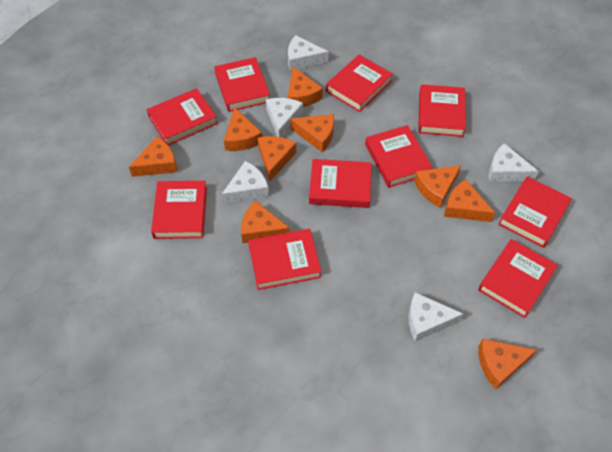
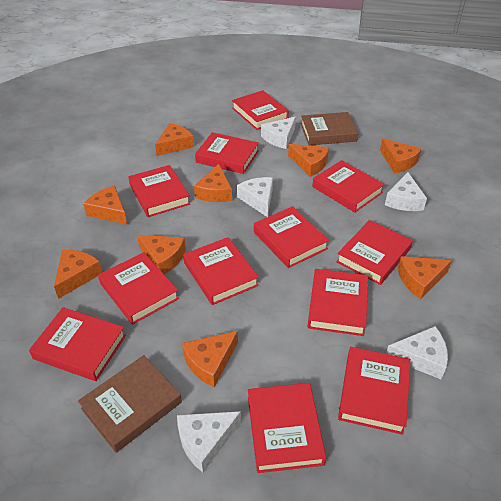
brown book: none = 0 -> [78,355,182,453] [301,112,358,145] = 2
red book: [147,88,218,146] [151,181,207,239] [214,57,270,112] [248,229,321,290] [309,159,372,208] [326,55,393,112] [365,125,433,188] [418,84,466,137] [478,239,558,318] [498,177,572,248] = 10 -> [29,307,126,381] [98,252,179,325] [128,165,190,217] [183,237,259,305] [195,132,259,174] [232,90,289,130] [248,383,326,473] [254,206,329,268] [307,269,368,336] [312,160,385,213] [336,220,413,285] [338,347,411,435] = 12

